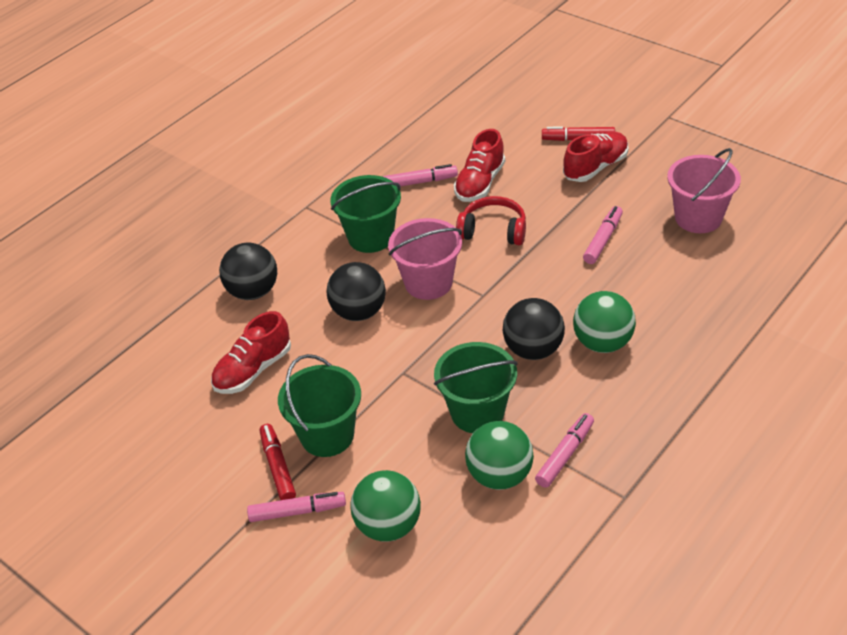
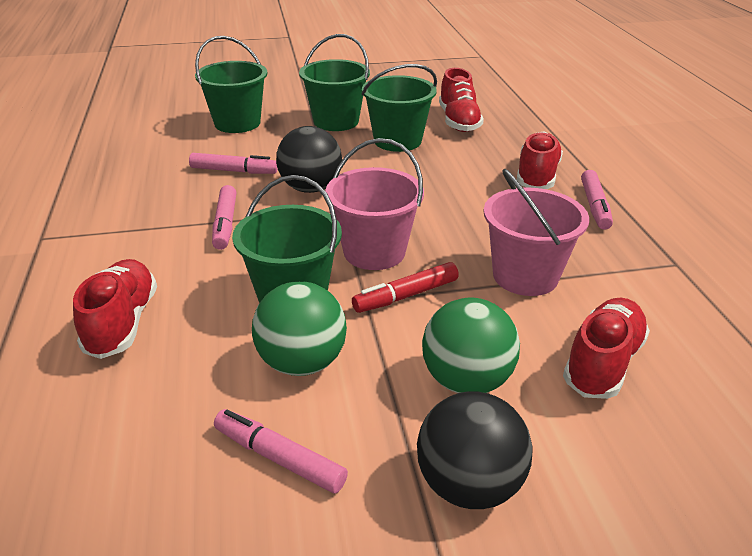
black ball: [219,243,277,300] [327,262,386,321] [503,298,565,360] = 3 -> [276,126,342,193] [417,391,533,509] = 2
green ball: [350,470,421,542] [465,421,534,490] [573,291,636,353] = 3 -> [252,281,347,376] [422,298,520,393] = 2
green bucket: [278,354,361,457] [330,175,401,253] [434,342,518,433] = 3 -> [195,36,267,133] [232,175,342,303] [299,34,370,131] [362,64,437,152] = 4
red headphones: [456,196,526,245] = 1 -> none = 0
red marker: [260,424,296,500] [542,126,615,141] = 2 -> [352,262,459,313] = 1
red shoe: [211,311,291,394] [454,129,505,202] [563,132,628,182] = 3 -> [73,259,157,359] [439,68,484,132] [517,131,563,189] [563,298,650,399] = 4

